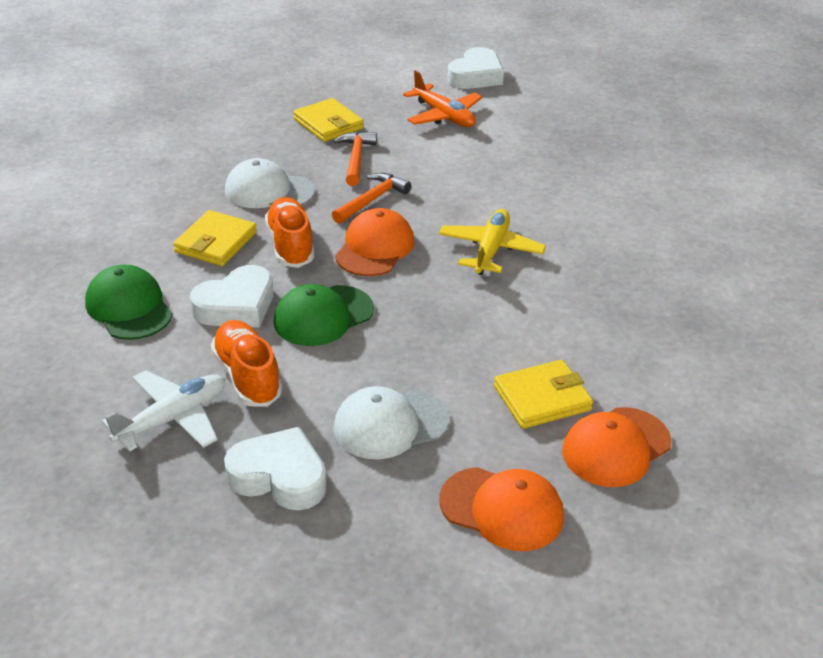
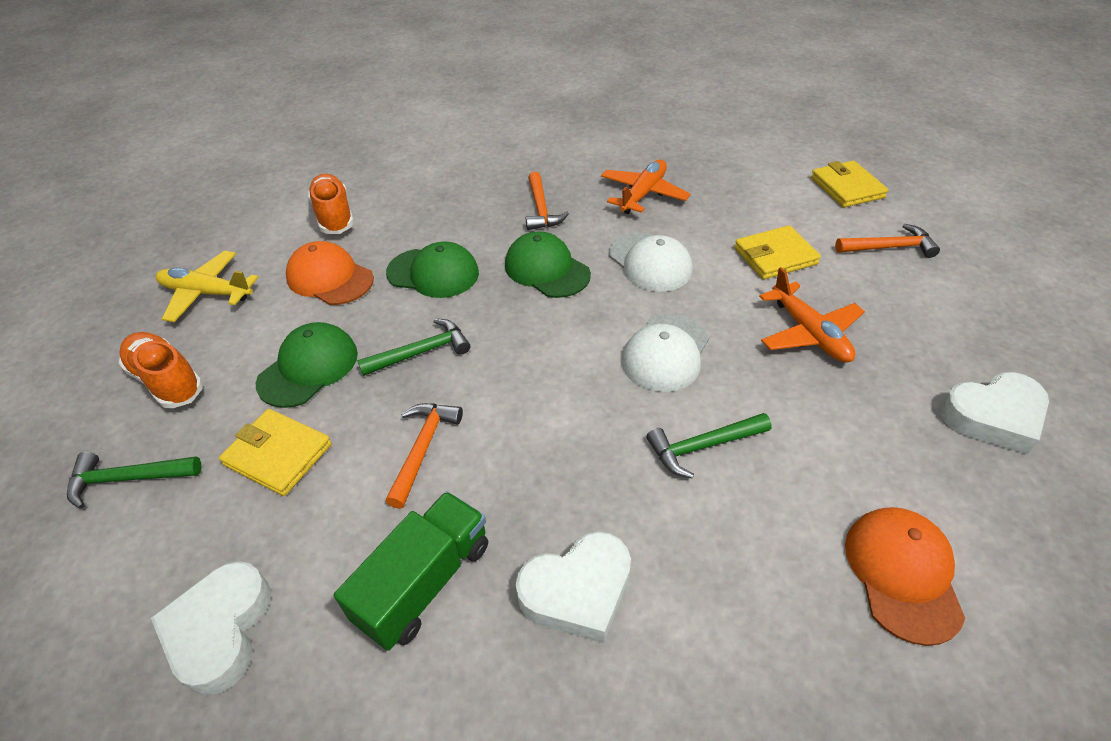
green cap: [85,265,173,340] [273,284,374,346] = 2 -> [256,322,358,408] [386,241,479,298] [505,231,591,298] = 3
green hammer: none = 0 -> [67,452,202,509] [357,319,470,376] [646,413,772,479] = 3
green truck: none = 0 -> [334,491,488,651] = 1
orange cap: [335,208,415,276] [439,467,564,551] [562,407,671,487] = 3 -> [286,241,374,305] [845,507,966,646] = 2
orange hammer: [332,173,411,224] [333,132,377,186] = 2 -> [386,403,463,509] [526,172,569,230] [835,224,940,258] = 3
orange plane: [403,70,482,127] = 1 -> [601,160,691,214] [759,267,865,363] = 2
white plane: [102,370,225,451] = 1 -> none = 0

